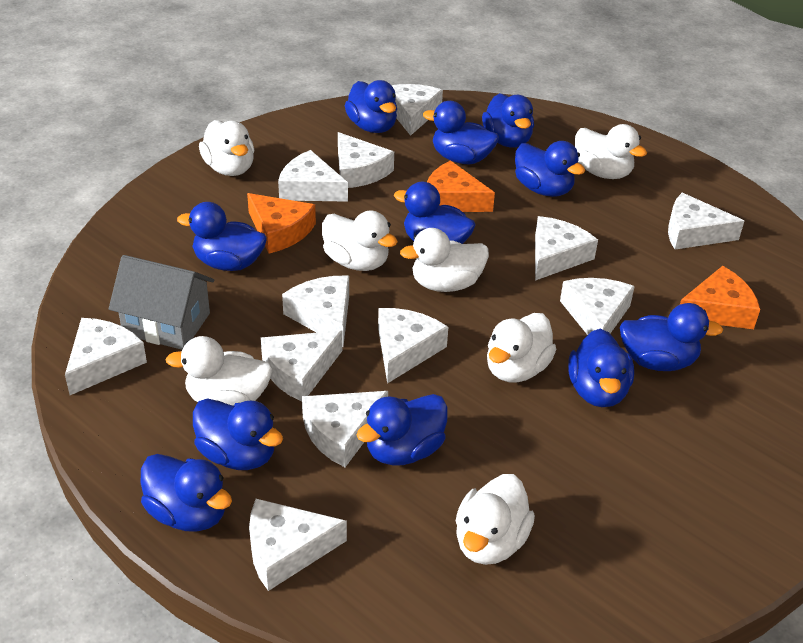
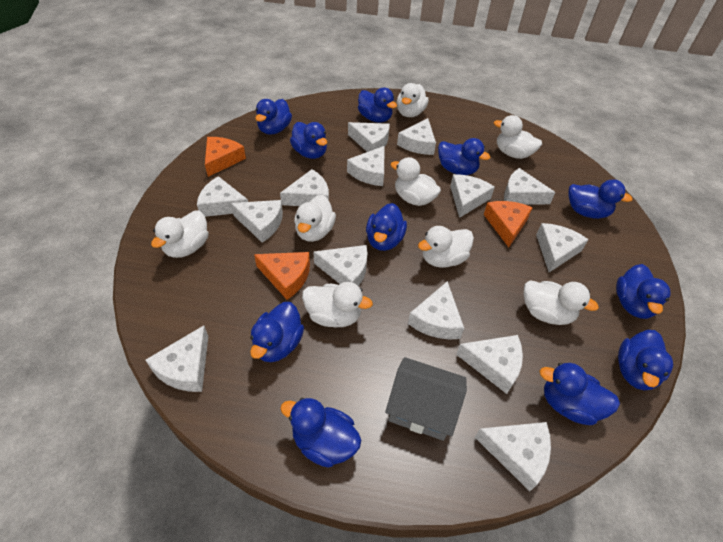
white cheese: [65,318,147,395] [249,499,347,591] [261,330,343,401] [278,150,348,202] [282,276,349,346] [302,391,388,467] [338,132,394,188] [378,308,448,384] [392,84,443,136] [535,216,598,281] [560,278,635,335] [668,193,744,250] = 12 -> [146,325,208,392] [197,176,248,217] [231,200,283,243] [280,169,329,206] [313,245,368,287] [347,146,384,186] [348,122,390,152] [397,118,436,155] [408,281,464,339] [450,174,495,218] [456,335,523,394] [475,422,551,491] [504,168,556,205] [536,223,589,272] = 14
white duck: [165,336,273,406] [199,120,254,176] [322,211,398,271] [400,228,489,292] [456,474,535,565] [487,313,557,383] [575,124,647,179] = 7 -> [151,210,209,258] [294,195,336,242] [302,282,373,327] [390,157,441,206] [397,83,429,117] [418,226,474,268] [494,115,542,159] [523,281,599,325] = 8

